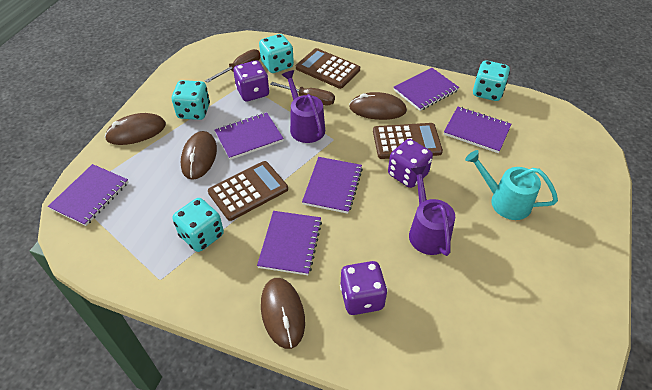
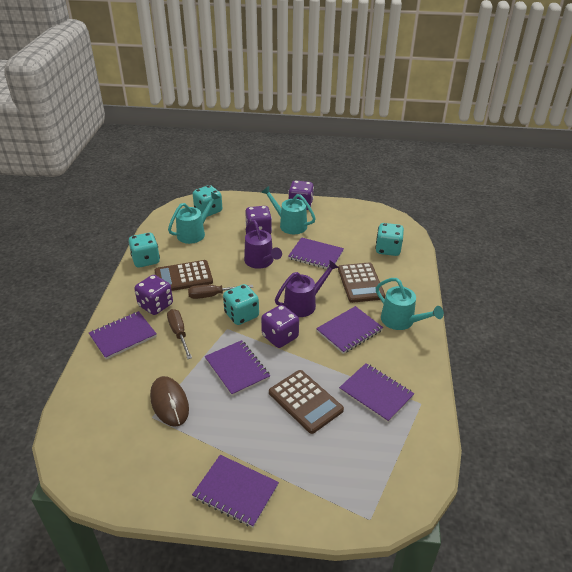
brown mouse: [105,113,166,145] [181,131,217,180] [261,278,305,349] [349,92,407,120] = 4 -> [150,376,189,427] = 1
purple dice: [233,61,269,101] [340,261,388,315] [388,139,433,188] = 3 -> [134,275,173,315] [245,206,272,234] [261,305,299,348] [288,180,314,210] = 4
turquoise watering can: [465,150,558,220] = 1 -> [168,192,220,244] [261,186,316,234] [376,278,444,330] = 3

